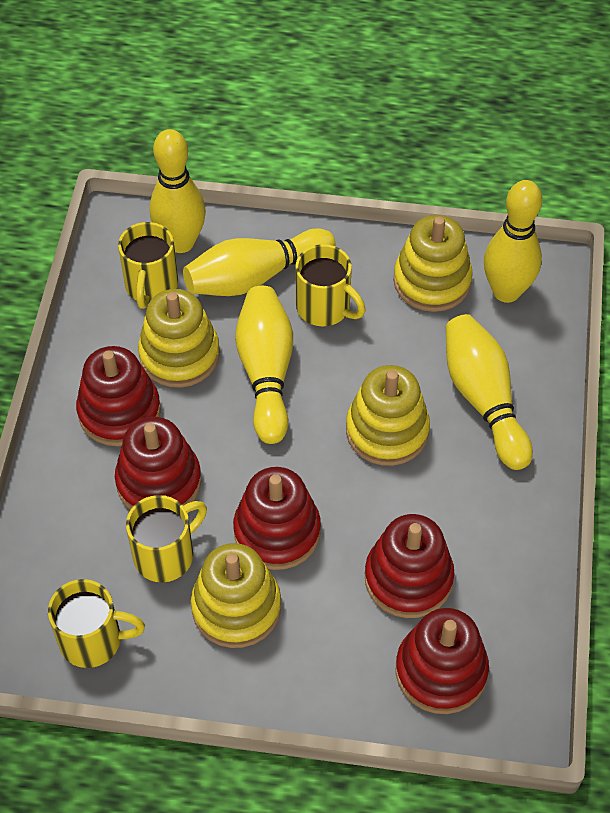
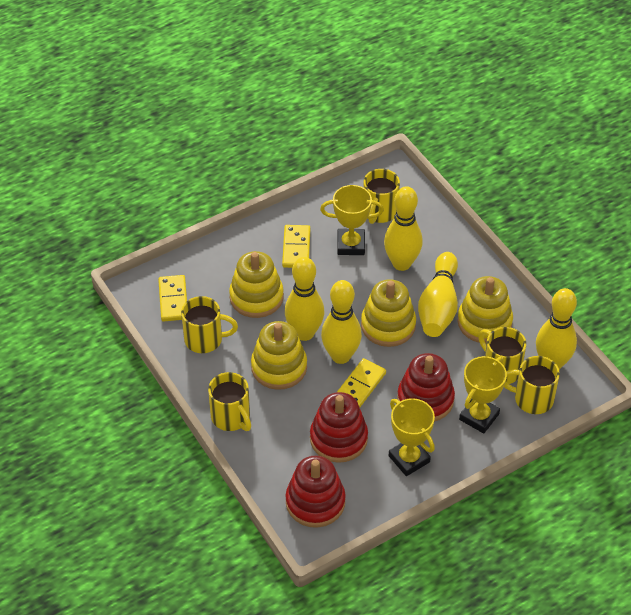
red stacking toy: [76,346,161,446] [115,417,201,510] [233,467,321,570] [365,514,455,618] [396,608,489,714] = 5 -> [285,456,346,528] [310,392,368,463] [397,353,455,422] = 3
yellow domino: none = 0 -> [158,275,187,322] [282,225,310,268] [337,358,386,407] = 3
yellow mug: [48,579,145,668] [118,222,178,309] [126,495,207,582] [295,244,365,326] = 4 -> [181,296,238,353] [208,372,251,431] [363,169,400,224] [478,327,526,384] [504,356,560,414] = 5
yellow trophy: none = 0 -> [320,185,384,255] [389,398,435,476] [459,356,507,433] = 3

